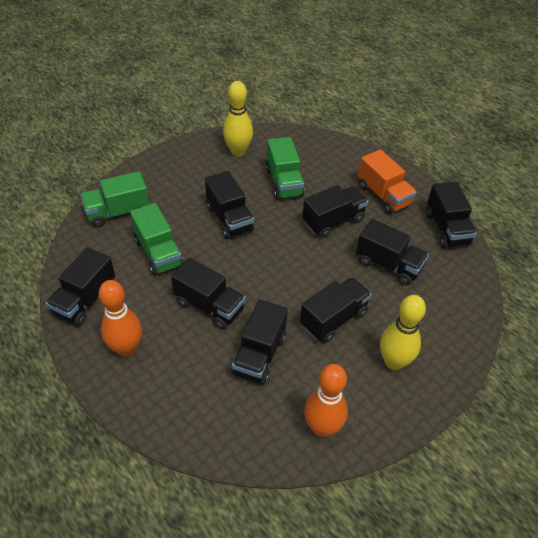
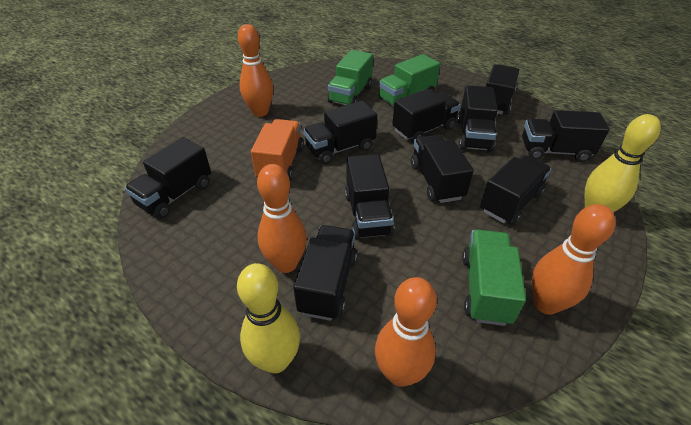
black truck: [46,247,115,326] [171,258,245,330] [205,171,254,239] [231,300,288,385] [300,277,372,343] [302,185,368,238] [356,219,429,285] [426,181,477,249] = 8 -> [125,137,211,219] [293,225,358,321] [303,101,377,164] [345,154,394,239] [392,89,461,143] [411,135,474,203] [457,85,498,152] [480,155,551,225] [486,64,519,115] [522,110,610,162] = 10
orange bowling pin: [99,280,142,357] [304,364,348,437] = 2 -> [238,24,273,117] [257,164,307,273] [375,277,437,387] [532,204,616,315] = 4

